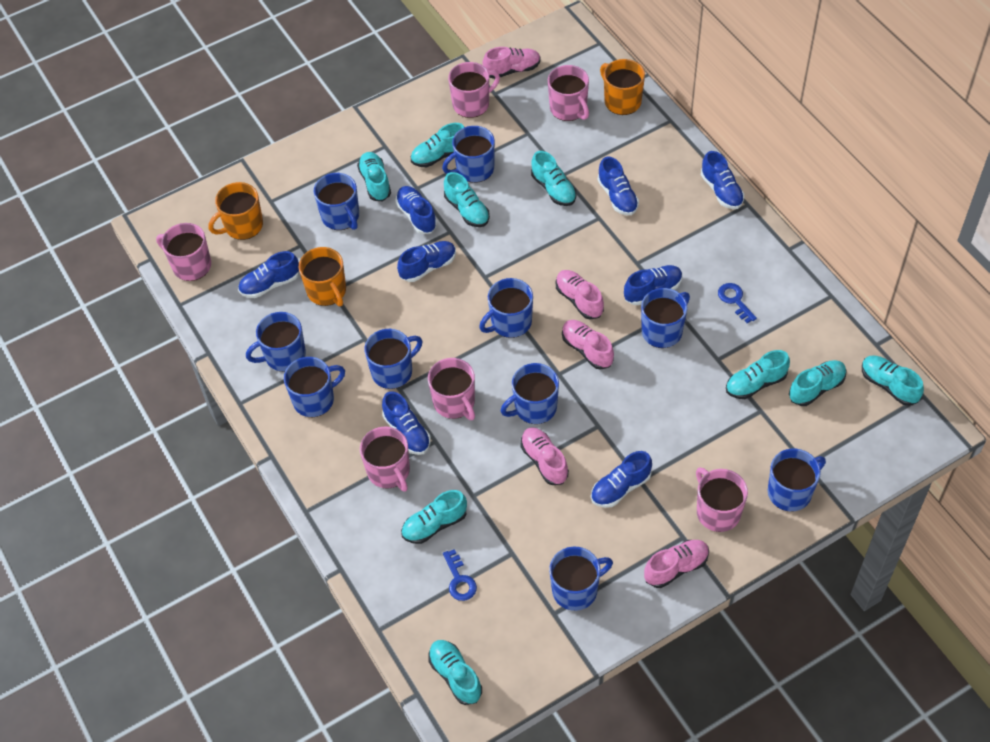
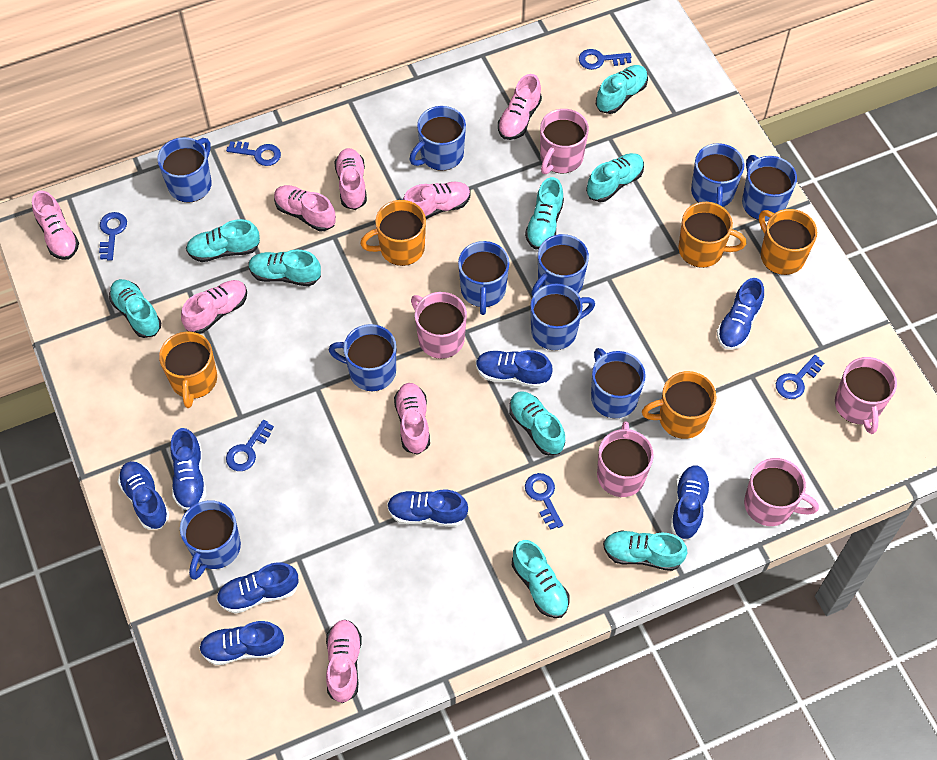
blue key: [443,549,477,601] [718,283,757,323] = 2 -> [99,212,127,260] [226,141,281,166] [226,420,274,471] [525,473,563,530] [579,49,631,70] [776,355,824,399] = 6
orange mug: [208,182,263,240] [298,247,346,306] [600,59,645,115] = 3 -> [159,331,217,408] [360,200,426,266] [642,371,716,439] [679,202,746,268] [759,209,817,275] = 5
pink mug: [156,223,211,281] [360,427,410,492] [428,358,475,420] [448,62,500,118] [548,65,589,121] [696,467,748,532] = 6 -> [411,292,467,359] [540,109,589,174] [597,421,654,497] [744,458,819,526] [835,357,897,434] = 5
pink shoe: [483,47,541,79] [521,427,569,485] [556,270,604,319] [562,320,614,370] [644,540,709,588] = 5 -> [32,191,79,260] [181,280,247,334] [274,185,336,231] [326,620,362,703] [334,148,367,210] [394,383,430,455] [403,182,470,219] [498,74,542,140] = 8

